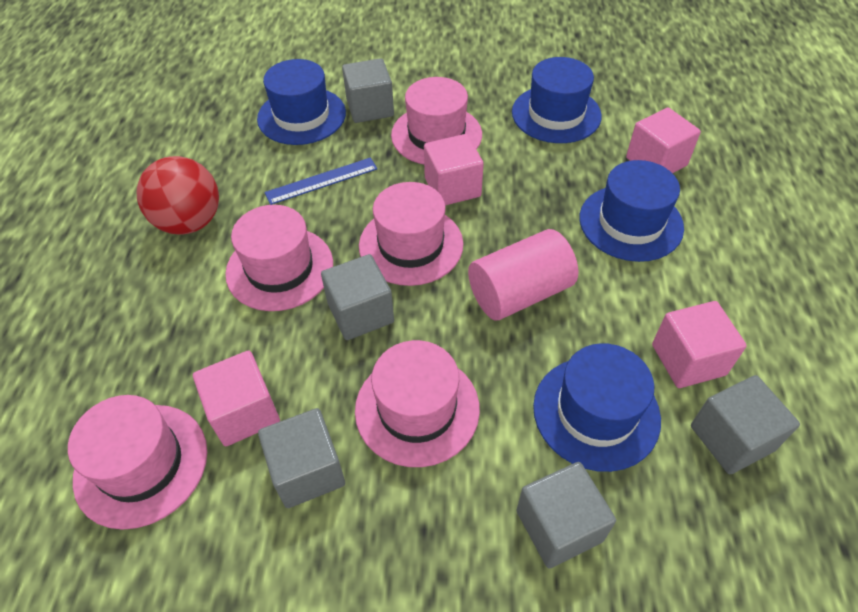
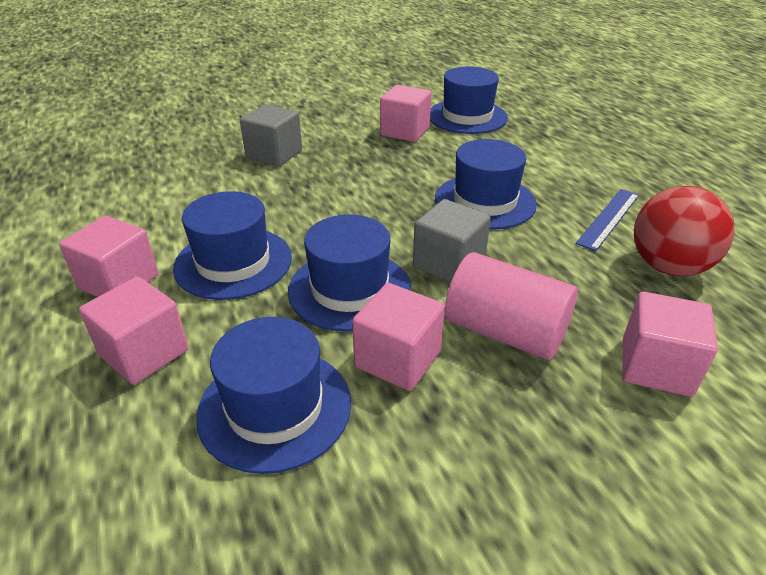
blue hat: [257,59,346,145] [512,57,602,143] [533,343,661,472] [580,160,684,262] = 4 -> [173,191,292,300] [196,317,351,474] [288,214,411,332] [430,67,508,134] [435,139,537,230] = 5
grey cube: [258,408,345,508] [321,254,394,340] [342,58,394,123] [516,462,616,568] [691,375,800,474] = 5 -> [240,104,302,166] [413,199,491,283] = 2
pink cube: [193,350,280,446] [424,134,484,205] [626,108,701,173] [652,301,747,388] = 4 -> [59,216,159,297] [79,276,189,385] [352,283,445,391] [380,85,432,142] [622,292,718,397] = 5
pink hat: [68,395,207,530] [225,205,333,311] [355,340,480,467] [359,182,463,286] [391,77,482,164] = 5 -> none = 0

